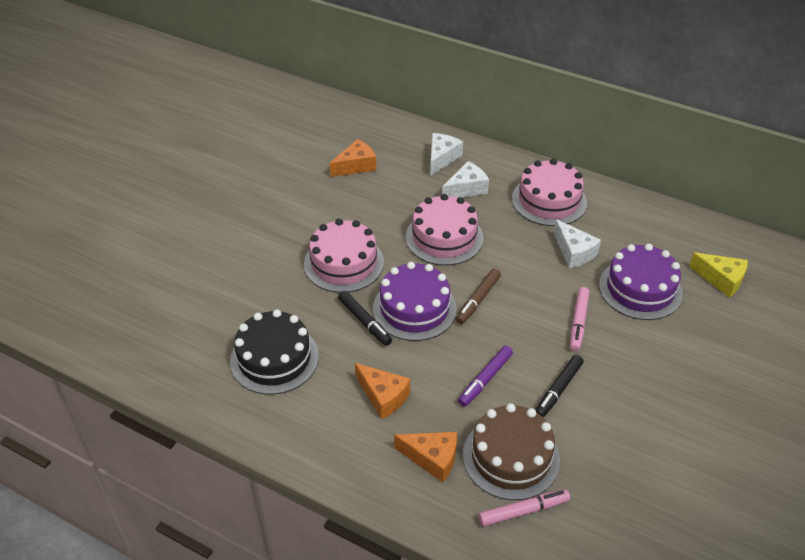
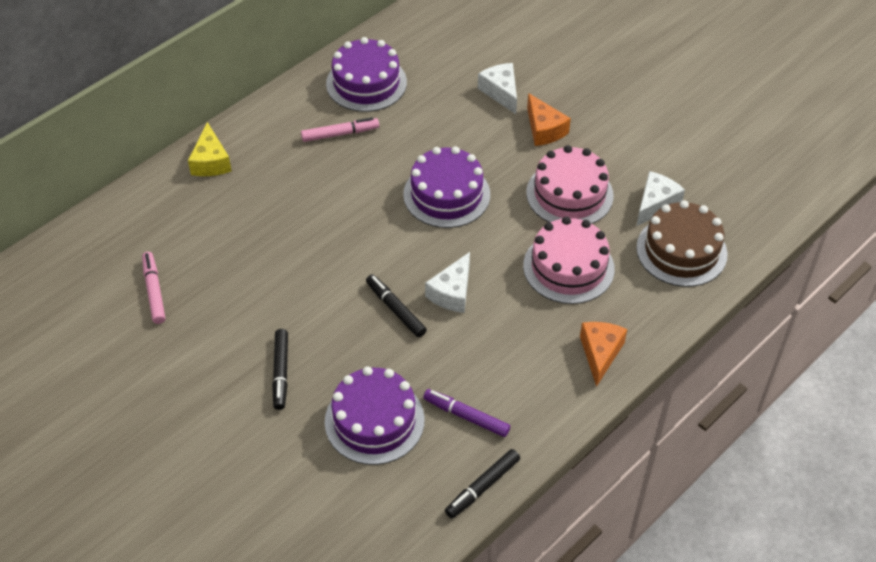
black cake: [230,309,319,395] = 1 -> none = 0
black marker: [338,291,392,346] [535,355,583,418] = 2 -> [272,329,288,410] [366,274,427,337] [445,449,520,518] = 3
brown marker: [456,268,501,324] = 1 -> none = 0
orange cheese: [330,139,376,177] [355,363,410,419] [394,432,457,482] = 3 -> [527,93,571,146] [580,322,627,387] = 2
pink cake: [304,219,384,293] [406,194,483,265] [512,159,587,226] = 3 -> [523,216,615,304] [526,145,614,224] = 2
purple cake: [373,262,457,341] [599,244,683,320] = 2 -> [325,366,425,465] [326,37,407,112] [403,146,490,228] = 3

